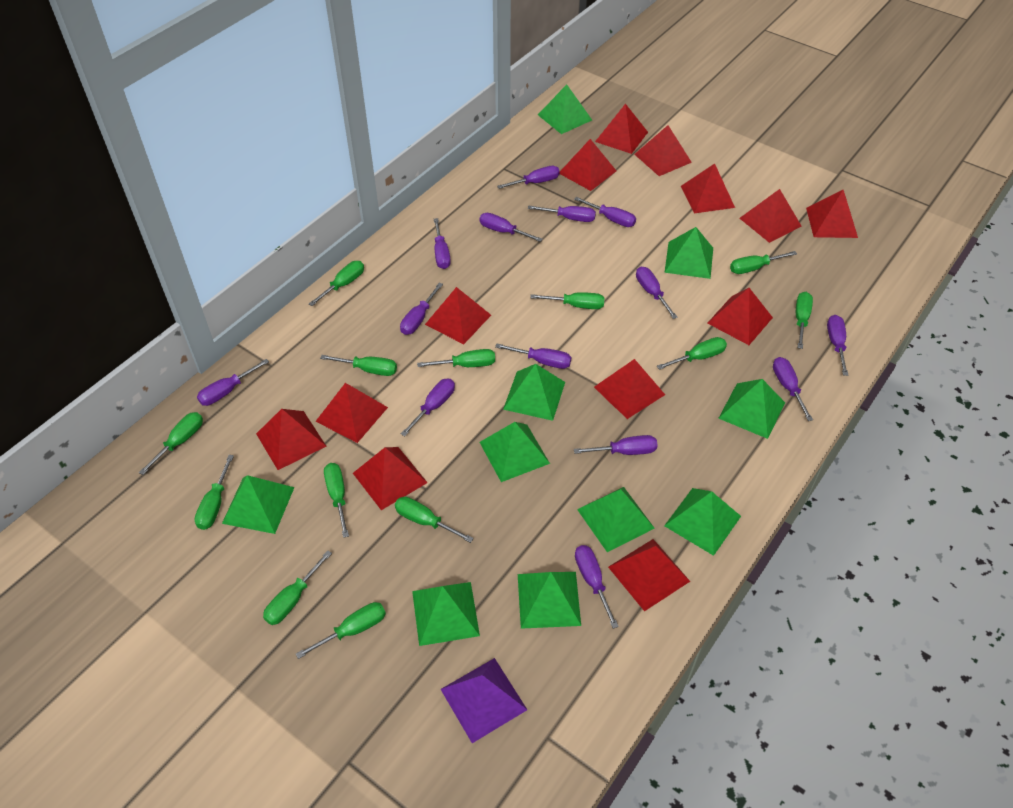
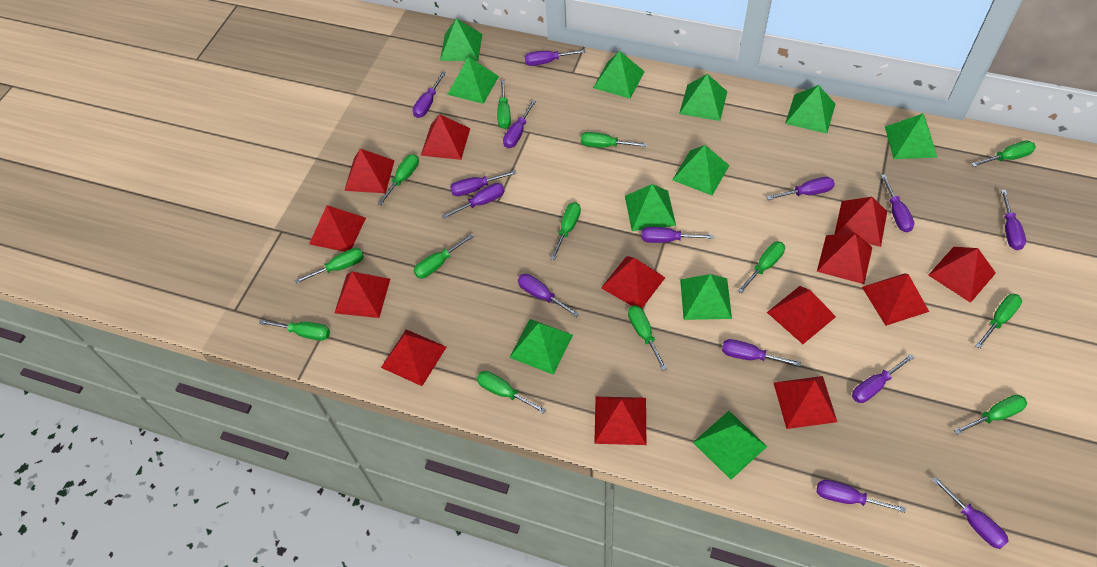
green pyramid: [222,475,295,534] [412,582,480,646] [480,422,550,482] [503,364,565,421] [518,572,581,629] [538,84,592,134] [577,487,655,552] [664,227,713,279] [664,488,741,556] [718,379,785,439] = 10 -> [440,18,482,61] [447,57,499,104] [509,319,573,375] [593,51,645,99] [625,184,676,231] [672,145,730,195] [679,74,727,121] [680,274,732,320] [693,411,767,480] [785,85,835,134] [885,113,938,159] = 11
purple pyramid: [441,658,527,743] = 1 -> none = 0

